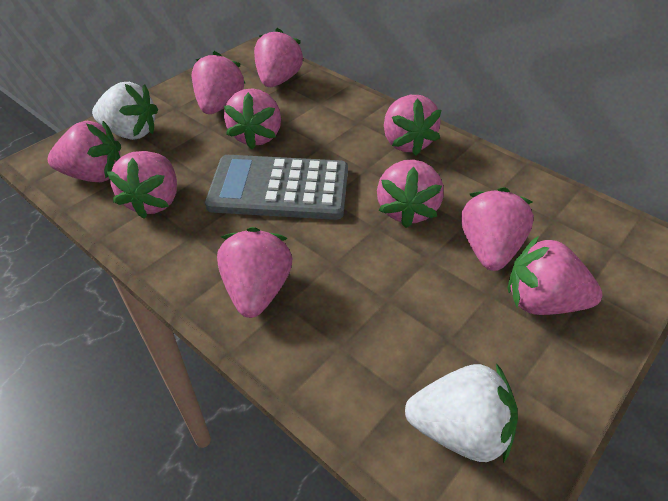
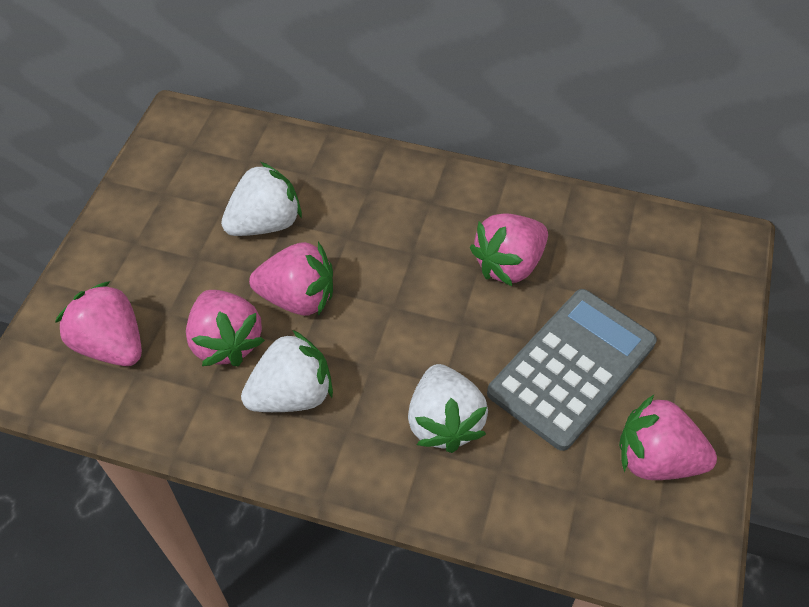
pink strawberry: [48,121,121,182] [107,151,177,219] [192,51,246,114] [217,227,292,318] [224,88,281,149] [254,28,304,87] [377,160,444,228] [384,95,441,156] [461,187,534,271] [507,236,602,315] = 10 -> [55,281,142,366] [186,290,265,366] [249,242,333,316] [470,213,548,286] [619,395,717,480] = 5
white strawberry: [92,82,158,140] [405,363,518,464] = 2 -> [221,162,302,236] [241,330,333,412] [408,364,488,453] = 3

